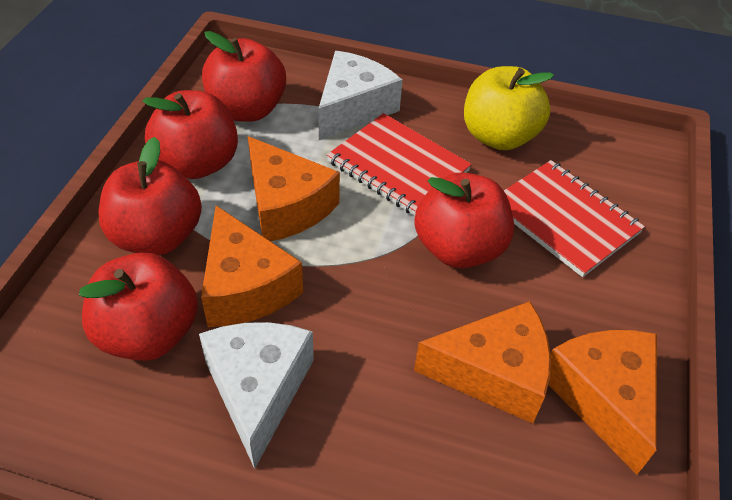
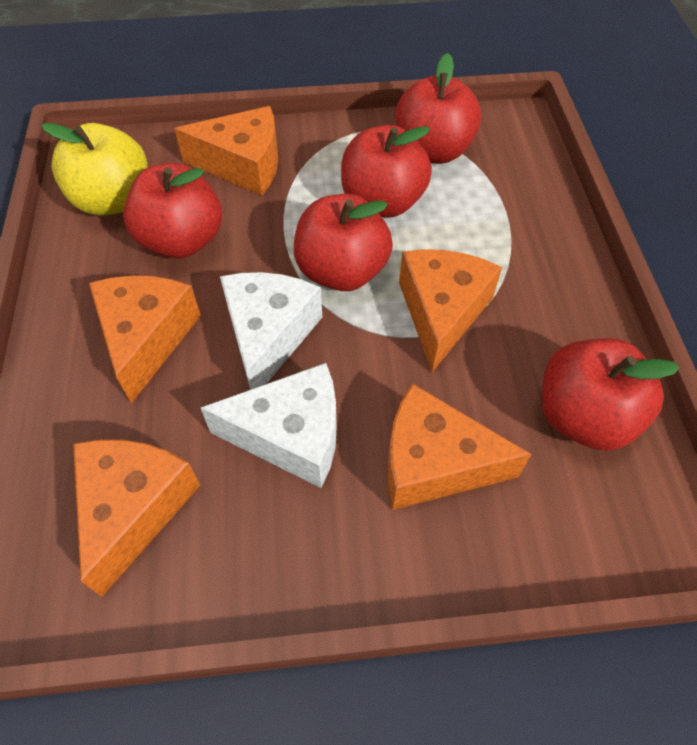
orange cheese: [201,206,303,327] [248,136,340,241] [414,301,551,424] [548,330,657,475] = 4 -> [73,440,200,597] [89,276,201,403] [174,106,278,195] [387,383,532,510] [399,249,502,372] = 5
red notebook: [327,113,472,216] [504,160,645,277] = 2 -> none = 0

